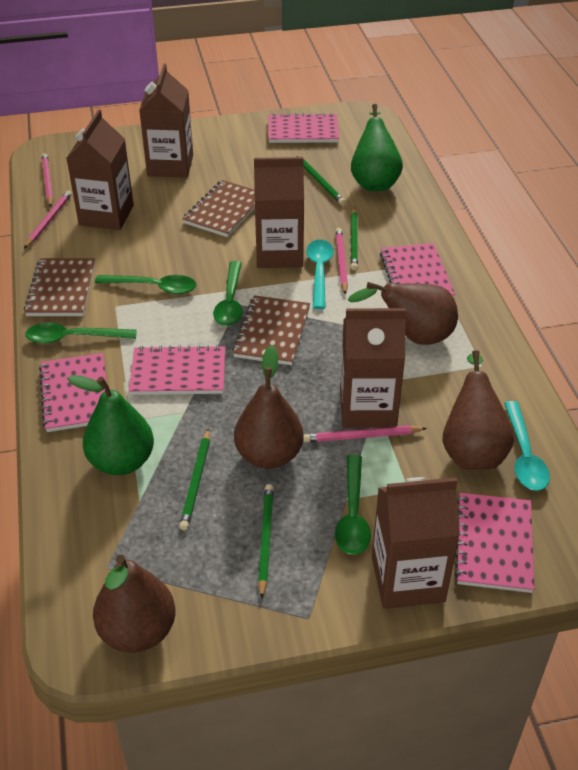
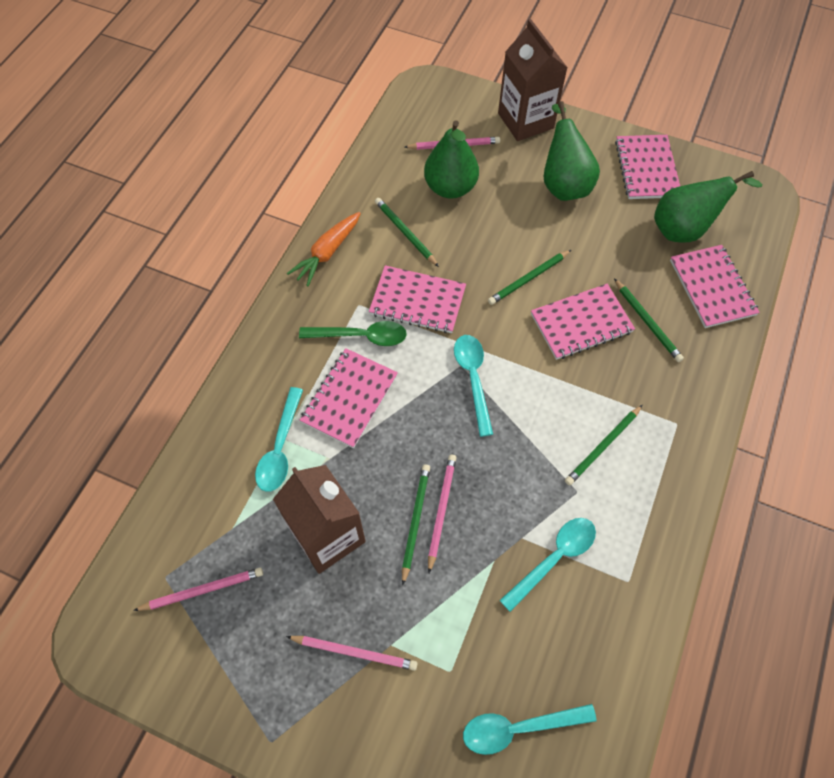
brown carton: [66,110,134,230] [139,64,193,177] [254,157,304,268] [340,308,406,428] [372,477,460,609] = 5 -> [273,465,366,574] [498,19,568,141] = 2
brown notebook: [24,258,95,316] [182,180,255,237] [232,295,310,365] = 3 -> none = 0
brown pear: [93,555,175,653] [234,345,304,469] [348,282,458,345] [443,350,514,469] = 4 -> none = 0
green pear: [67,375,154,475] [351,104,403,191] = 2 -> [424,120,479,199] [544,101,600,201] [654,171,762,243] = 3
green pencil: [179,429,210,530] [258,484,274,599] [297,156,345,205] [351,208,358,270] = 4 -> [375,198,439,267] [402,464,430,585] [488,250,571,305] [565,405,642,485] [614,278,684,362] = 5
green spoon: [25,323,137,344] [95,275,196,294] [213,261,242,326] [335,455,371,555] = 4 -> [299,321,407,346] = 1
orange carrot: none = 0 -> [287,212,361,286] = 1
turquoise spoon: [307,239,334,309] [504,401,550,491] = 2 -> [255,387,303,492] [454,335,493,437] [463,704,597,755] [499,518,596,612] = 4

